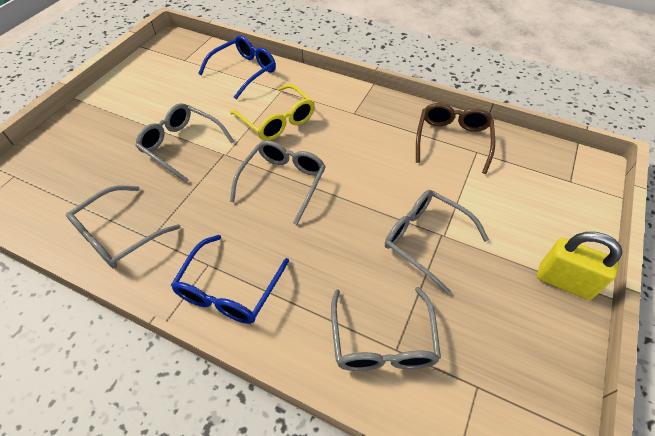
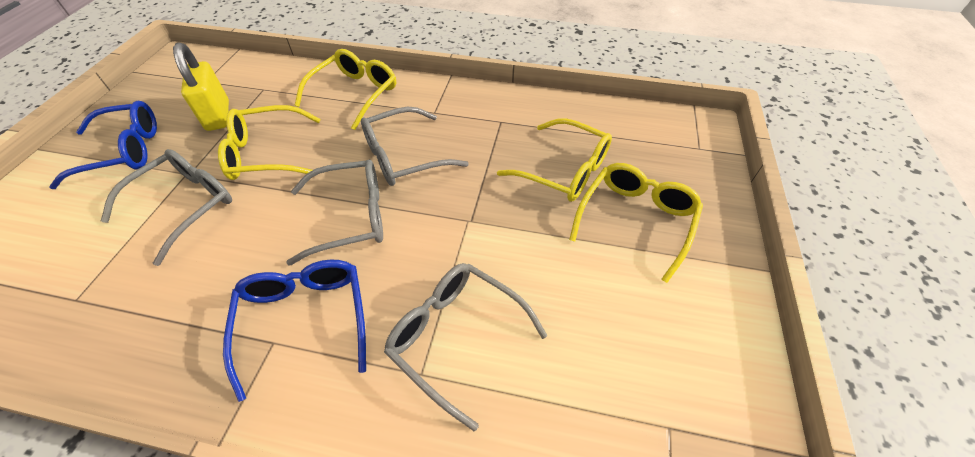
brown glasses: [416,103,495,174] = 1 -> none = 0
grey glasses: [66,185,181,269] [135,103,234,183] [230,140,326,225] [331,287,441,371] [385,190,489,294] = 5 -> [101,149,232,266] [287,160,383,265] [361,107,469,186] [384,263,548,431] = 4
yellow glasses: [230,84,315,140] = 1 -> [218,105,321,180] [294,49,396,130] [497,118,612,202] [569,163,703,283] = 4

